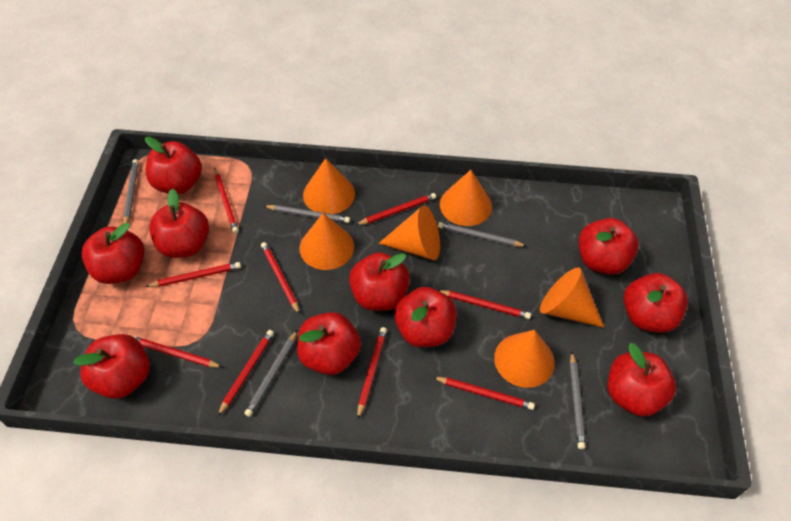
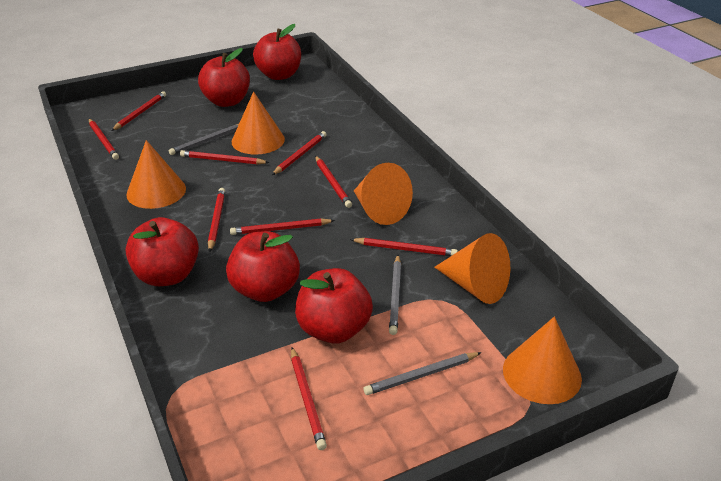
grey pencil: [123,159,139,223] [245,330,297,417] [264,205,350,223] [438,222,526,247] [570,352,585,450] = 5 -> [169,124,239,155] [364,352,482,395] [389,255,401,335] = 3
orange cone: [300,213,354,270] [303,158,355,214] [379,205,440,260] [440,170,492,226] [494,330,555,388] [540,267,604,328] = 6 -> [126,140,186,209] [232,92,285,155] [354,163,413,225] [434,233,510,304] [503,317,582,404] = 5
red apple: [73,334,150,399] [82,223,144,284] [145,137,202,194] [149,189,209,258] [297,312,361,375] [349,252,410,311] [394,287,457,347] [579,218,639,275] [608,343,676,417] [624,273,688,333] = 10 -> [126,217,199,286] [198,48,250,107] [226,231,300,302] [253,24,301,80] [295,268,373,343] = 5

